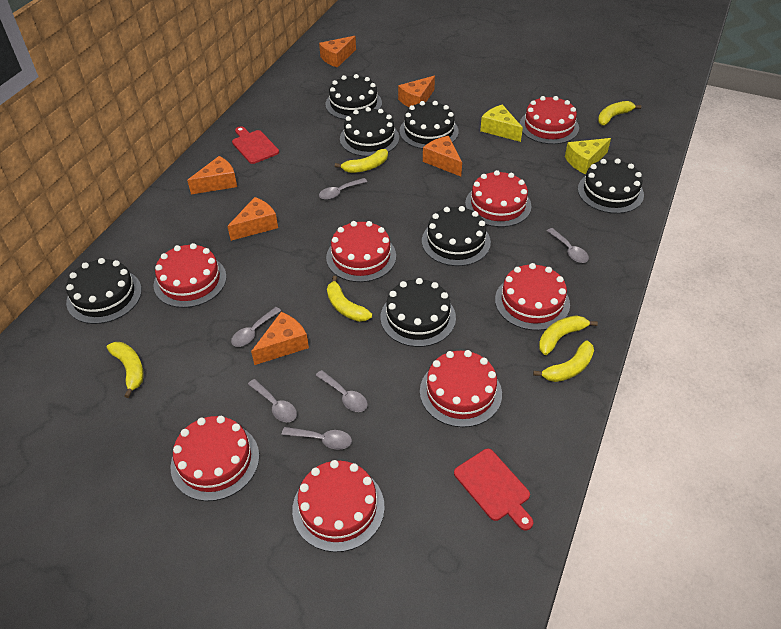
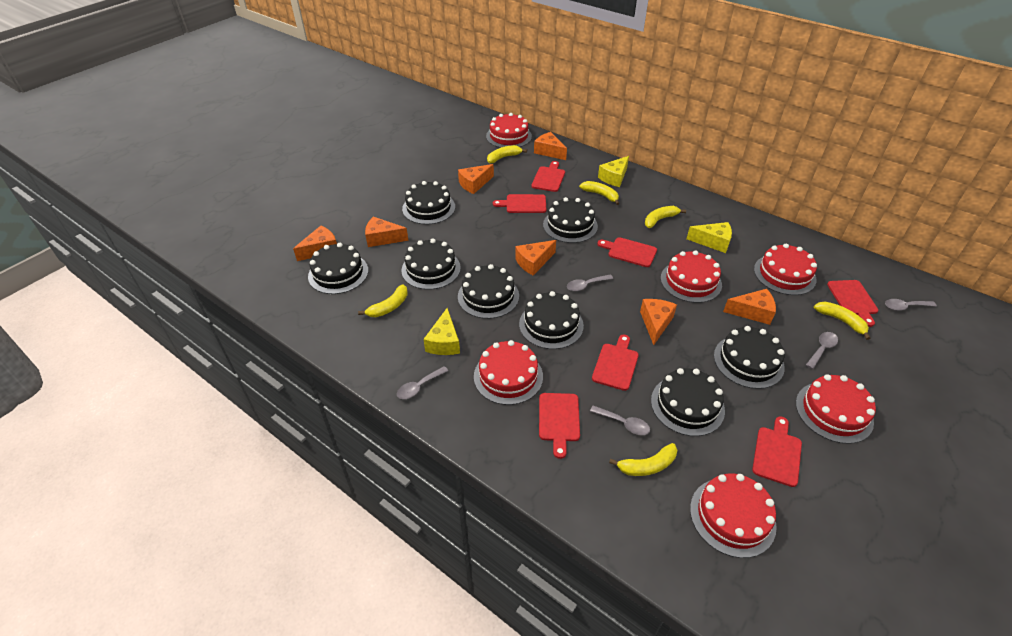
black cake: [66,258,142,324] [325,74,382,120] [340,107,399,157] [381,278,456,347] [399,101,459,149] [422,206,491,266] [578,159,644,214] = 7 -> [308,243,368,294] [401,239,461,290] [402,181,455,225] [458,264,519,319] [519,291,584,349] [543,197,598,243] [651,368,725,436] [714,326,785,389] = 8
grey spoon: [231,307,281,347] [248,379,297,422] [282,427,352,450] [315,370,368,412] [319,178,367,200] [547,228,589,263] = 6 -> [397,366,448,399] [567,274,613,291] [590,405,650,435] [806,332,838,369] [885,299,937,311] = 5
orange cheese: [187,156,237,194] [227,197,278,241] [251,312,309,365] [319,36,356,68] [398,76,435,107] [423,136,462,176] = 6 -> [293,226,337,261] [365,217,408,247] [458,164,494,194] [515,240,556,275] [534,132,567,160] [640,299,677,345] [723,289,776,325] = 7
red cake: [153,243,227,308] [170,416,259,501] [292,460,385,552] [326,221,396,282] [420,350,502,427] [465,170,531,227] [495,263,570,331] [520,96,579,144] = 8 -> [474,340,543,405] [486,113,532,148] [661,250,722,303] [690,474,777,558] [754,244,817,295] [796,374,876,444] = 6
red cutting board: [232,126,279,164] [454,449,534,531] = 2 -> [493,194,546,213] [531,161,565,192] [539,393,580,459] [592,335,639,391] [597,237,657,267] [752,416,802,487] [827,280,879,327] = 7
yellow cheese: [480,105,523,142] [565,138,611,174] = 2 -> [423,308,460,355] [598,156,629,187] [687,222,732,253] = 3

